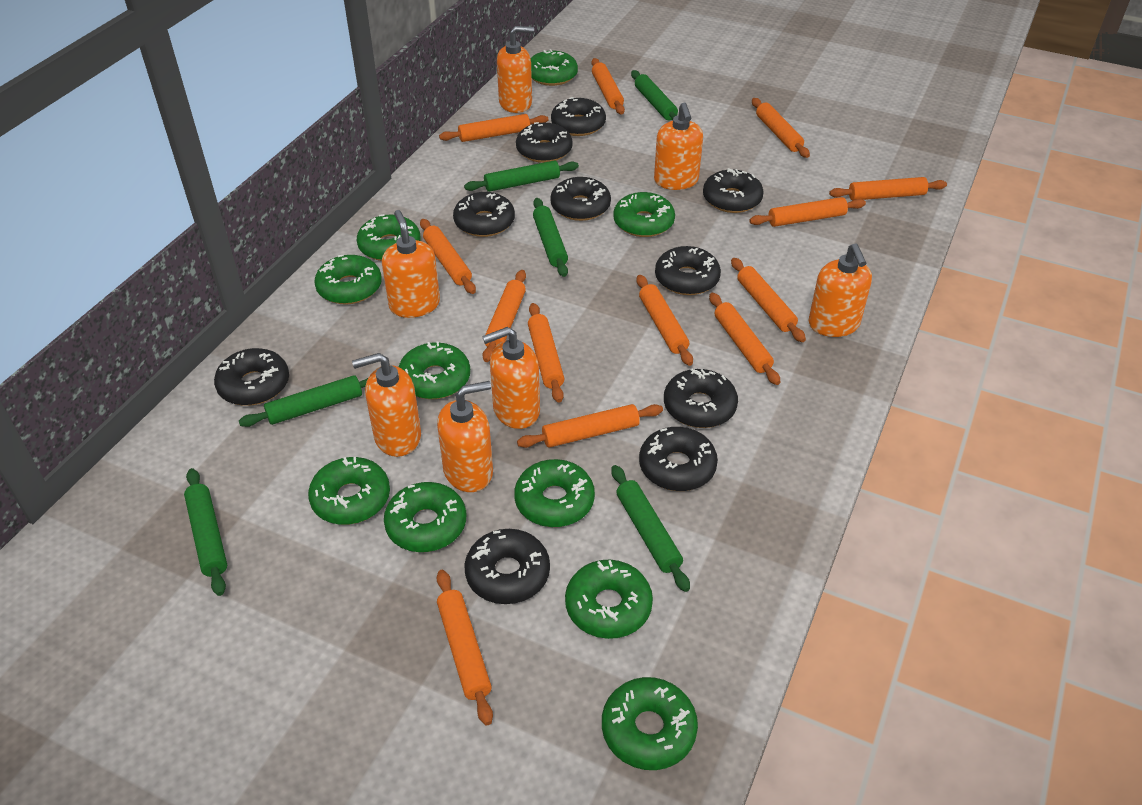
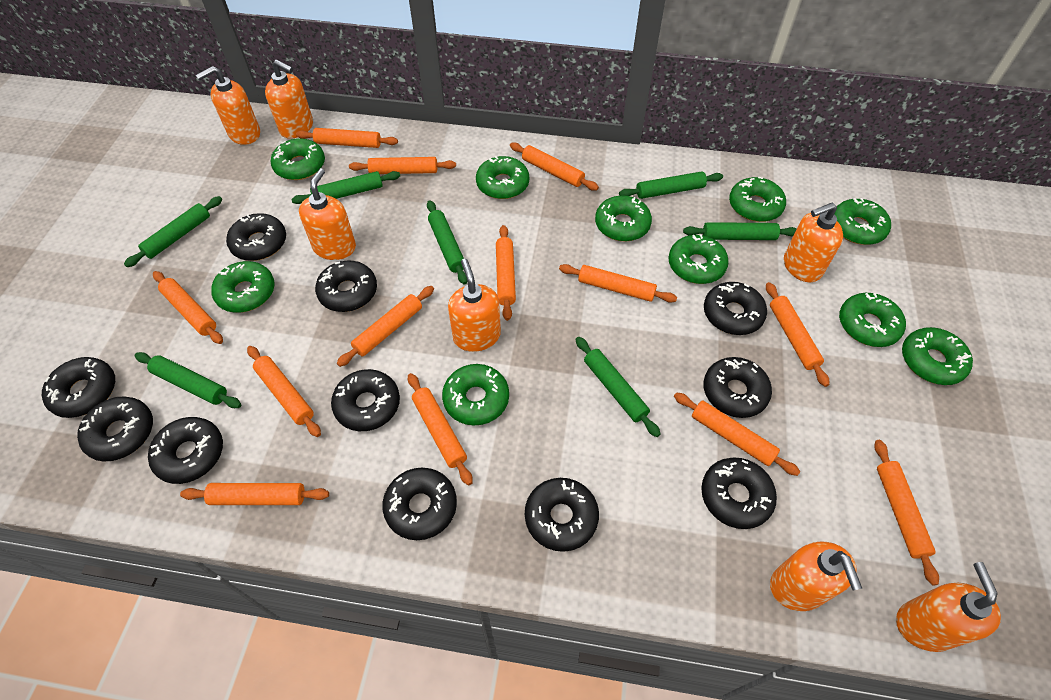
black donut: [214,348,289,406] [453,192,515,237] [464,529,550,604] [516,122,573,163] [550,177,611,221] [551,97,606,136] [639,427,718,491] [655,246,721,295] [664,368,738,428] [703,168,764,213] = 10 -> [42,357,115,418] [77,396,153,462] [148,417,223,484] [226,213,286,261] [315,261,377,312] [331,369,400,431] [382,468,457,540] [525,478,599,552] [701,458,777,529] [703,357,772,418] [704,282,767,335] = 11
green rolling pin: [184,468,227,596] [239,375,369,427] [464,160,579,192] [533,198,568,277] [611,465,690,592] [631,70,678,120] = 6 -> [124,196,222,267] [135,352,241,408] [291,171,400,204] [427,200,467,285] [575,337,661,437] [619,171,723,199] [683,222,797,240] = 7

